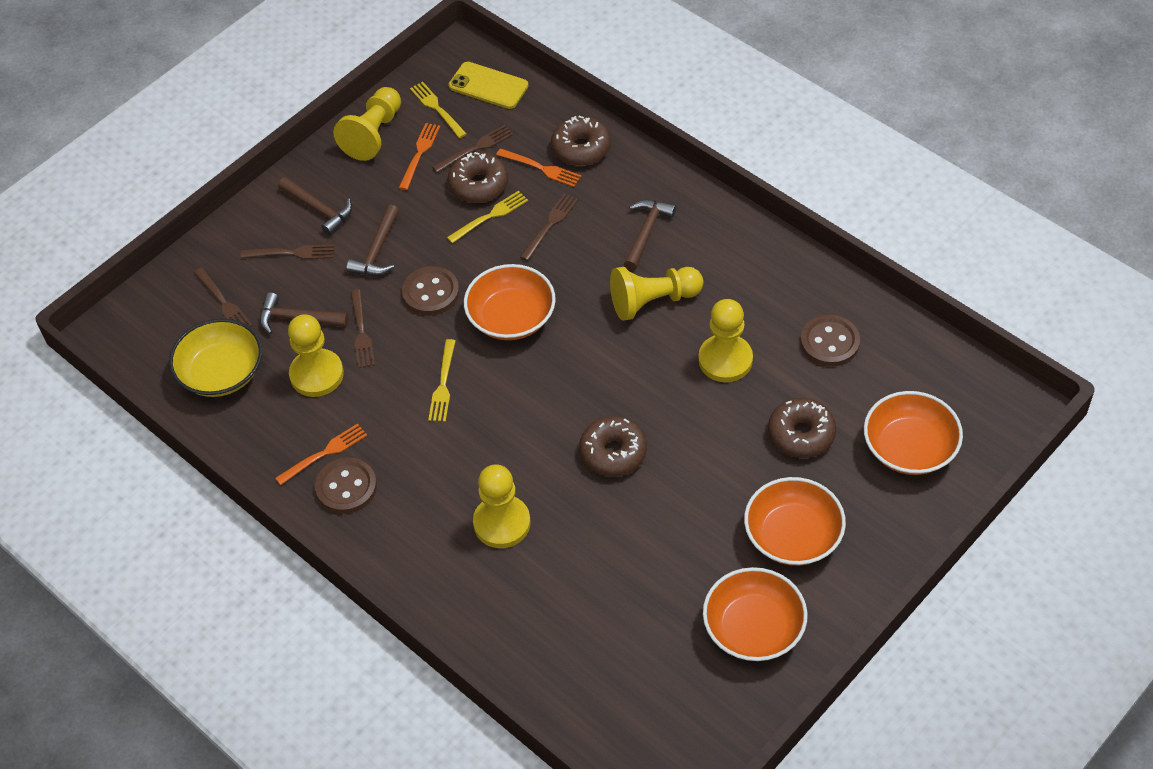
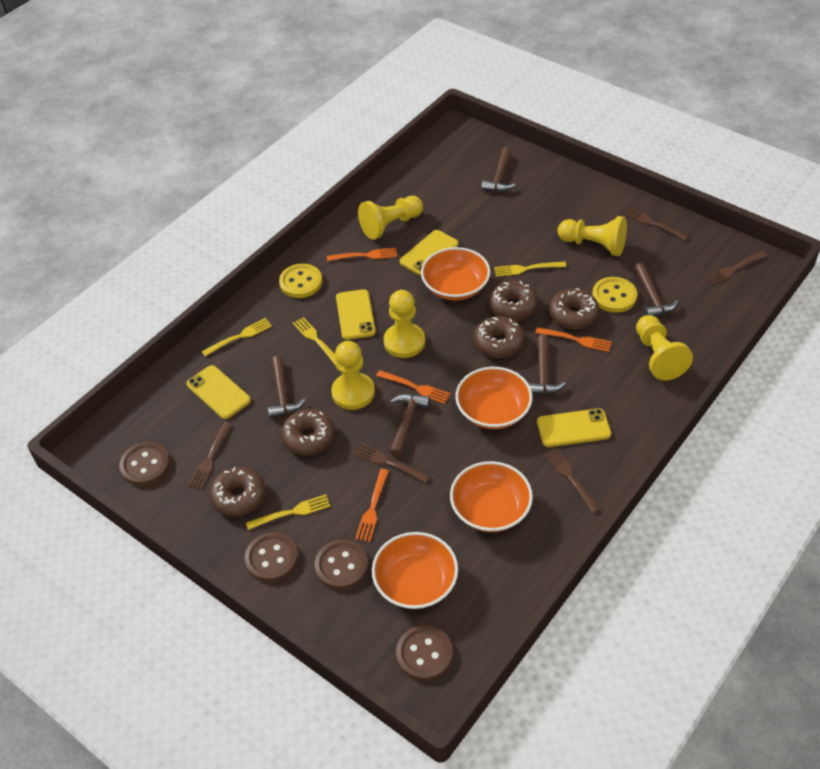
brown button: [315,458,377,514] [402,266,459,316] [800,315,860,367] = 3 -> [119,442,170,486] [245,533,298,582] [315,540,368,590] [396,625,453,681] = 4
brown donut: [448,152,508,203] [551,116,611,166] [579,416,647,477] [768,398,836,458] = 4 -> [209,467,266,517] [281,409,335,456] [474,316,525,358] [489,281,538,320] [549,288,599,329] = 5
brown hammer: [260,292,349,334] [278,177,352,235] [347,205,399,276] [624,200,676,270] = 4 -> [268,356,305,418] [390,394,430,457] [481,147,515,192] [528,335,566,394] [634,263,678,316] = 5
orange fork: [275,423,367,485] [399,123,440,190] [496,148,581,187] = 3 -> [327,248,397,261] [355,469,389,542] [376,370,450,404] [535,327,612,352] = 4
yellow bowl: [169,319,262,397] = 1 -> none = 0
yellow button: none = 0 -> [279,264,322,298] [592,277,637,313] = 2
yellow fork: [410,82,467,138] [428,339,456,422] [447,191,528,243] = 3 -> [202,318,272,356] [246,494,331,530] [293,317,336,365] [494,262,566,277] = 4
yellow phone: [449,62,529,109] = 1 -> [187,365,251,419] [336,289,376,340] [400,230,459,276] [537,408,611,447] = 4

